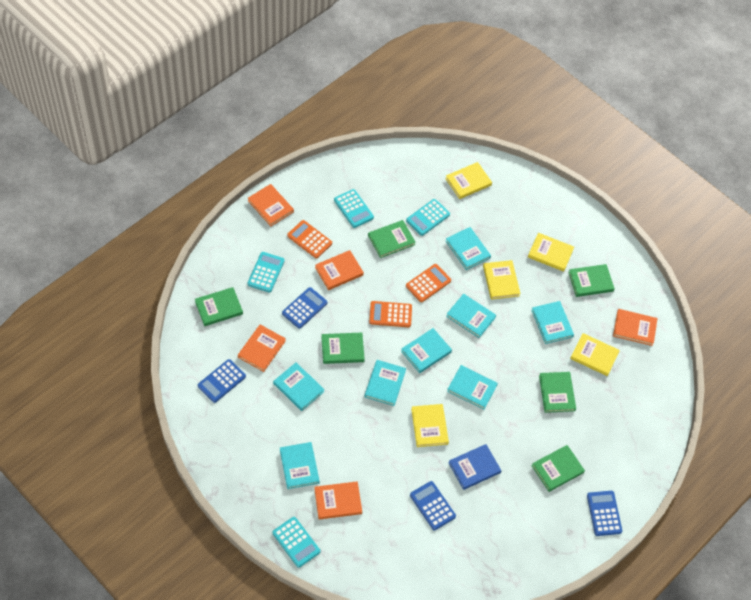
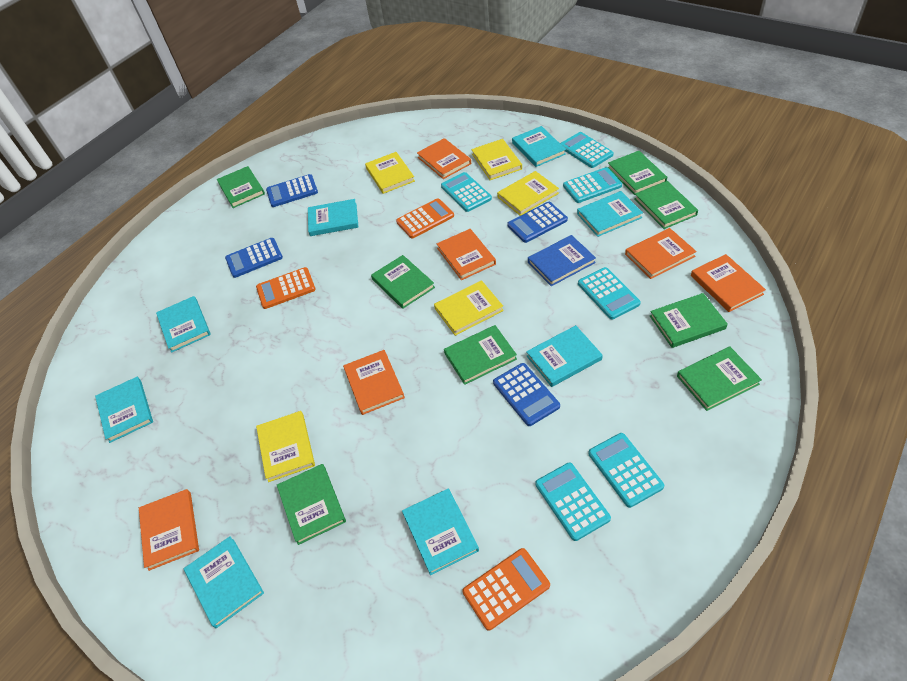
green book: [195,287,243,326] [322,333,365,364] [368,220,416,258] [531,445,585,492] [539,372,576,413] [568,264,615,297] = 6 -> [217,166,265,208] [277,464,346,545] [371,255,435,309] [444,325,517,385] [608,151,667,195] [634,181,698,229] [650,293,728,348] [677,347,762,411] = 8
orange book: [238,325,286,372] [248,184,294,226] [314,481,362,519] [315,250,364,290] [613,309,658,346] = 5 -> [139,489,199,571] [343,350,405,415] [417,138,471,179] [437,229,496,280] [625,228,697,279] [691,254,766,312] = 6
turquoise calculator: [247,252,285,293] [272,517,320,568] [334,189,374,228] [406,199,450,236] = 4 -> [441,172,492,212] [535,463,611,541] [560,132,613,168] [563,167,622,203] [578,267,641,320] [588,433,664,508] = 6

